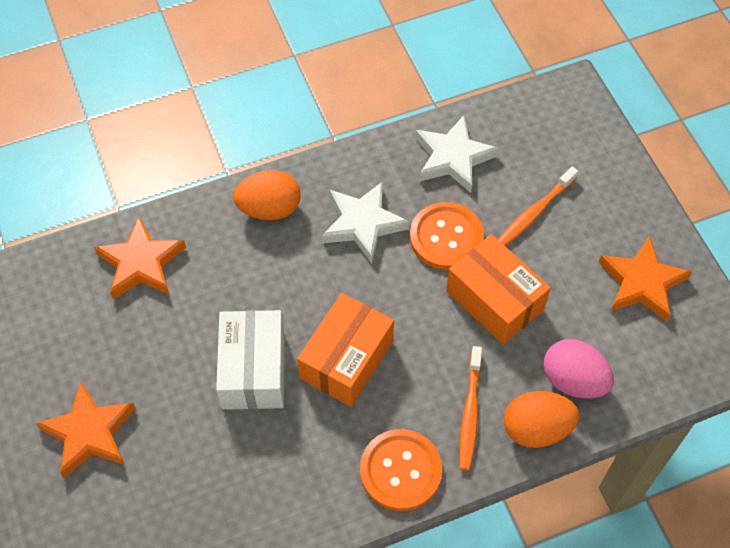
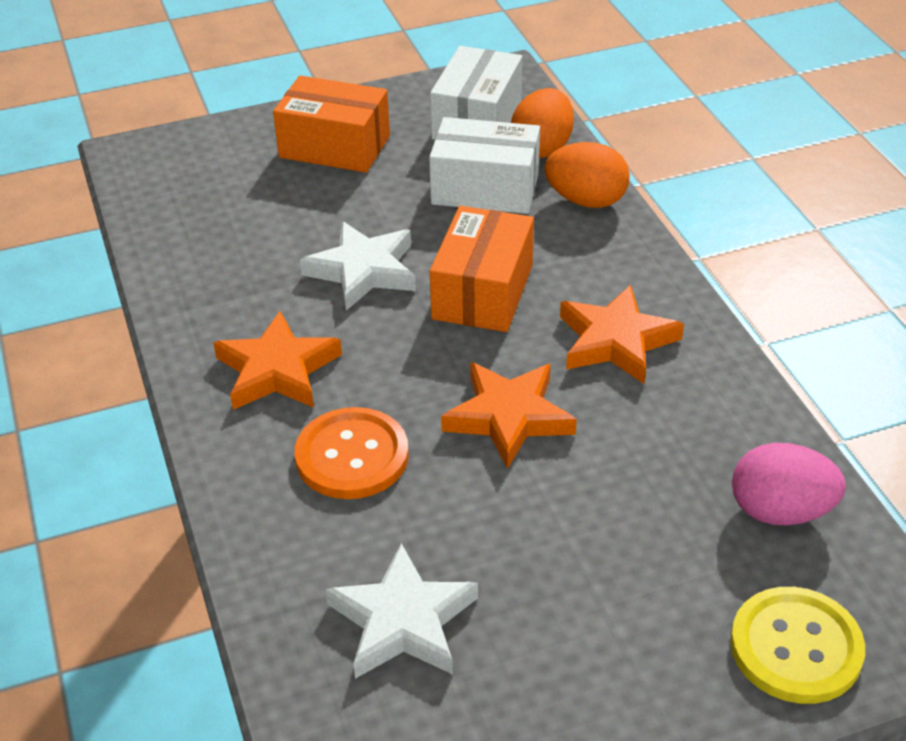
orange button: [360,429,442,511] [410,202,484,270] = 2 -> [295,407,409,499] = 1
orange toothbrush: [459,346,482,471] [498,167,578,246] = 2 -> none = 0
white box: [216,310,284,410] = 1 -> [429,117,540,214] [430,46,522,140] = 2
yellow button: none = 0 -> [730,587,865,704] = 1

